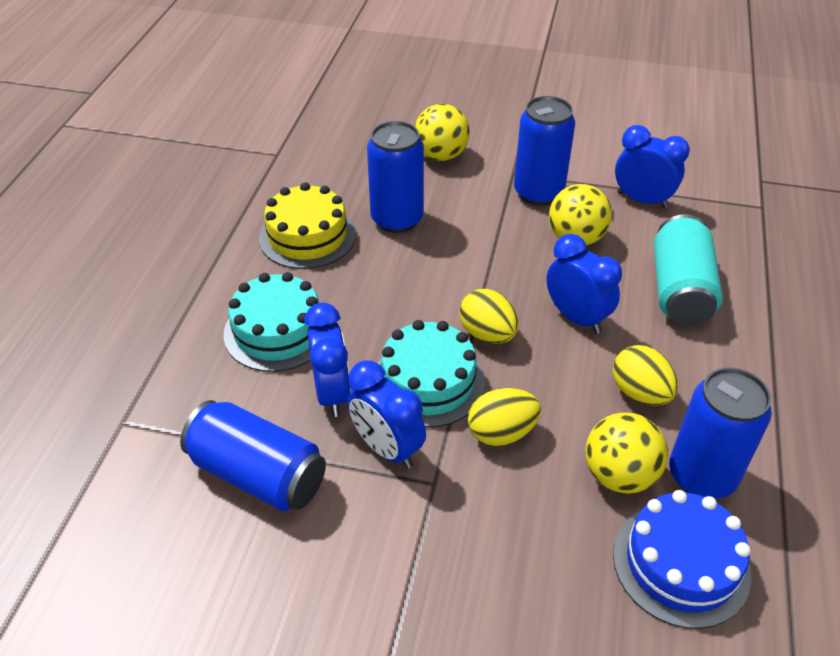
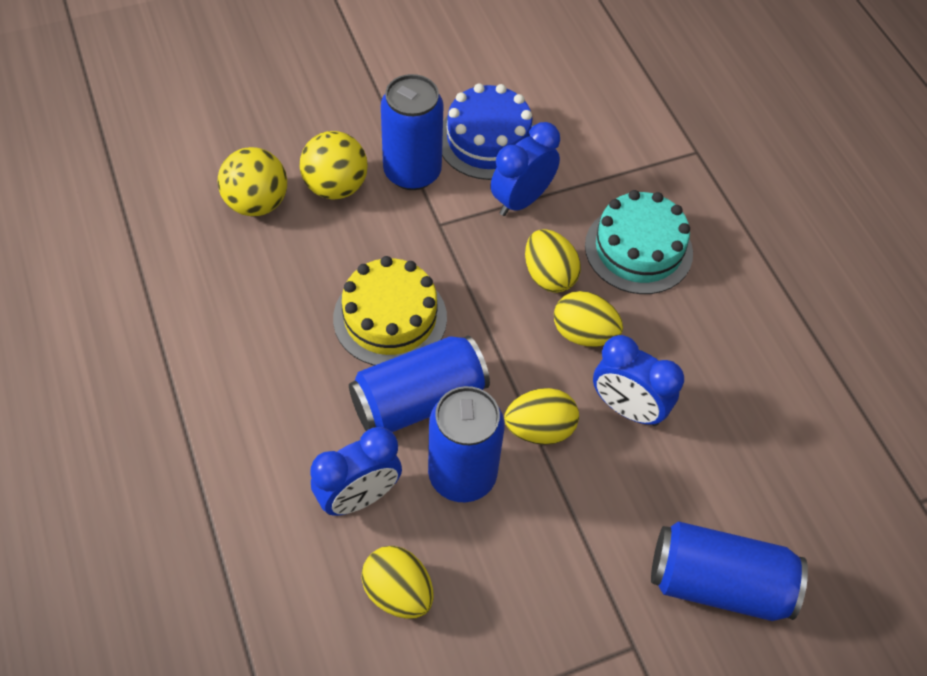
blue clock: [304,303,351,417] [347,361,426,469] [546,234,622,334] [615,125,690,208] = 4 -> [310,427,402,516] [490,122,560,216] [593,335,684,426] = 3
turquoise cake: [224,272,319,372] [377,320,485,427] = 2 -> [585,190,693,294] = 1
turquoise can: [654,214,723,325] = 1 -> none = 0
yellow ball: [415,104,470,161] [549,184,612,245] [586,412,668,494] = 3 -> [218,147,287,217] [300,131,368,199] = 2
yellow egg: [460,289,519,344] [468,388,541,446] [613,345,678,406] = 3 -> [361,546,433,619] [504,388,579,445] [525,229,581,293] [554,291,623,347] = 4

